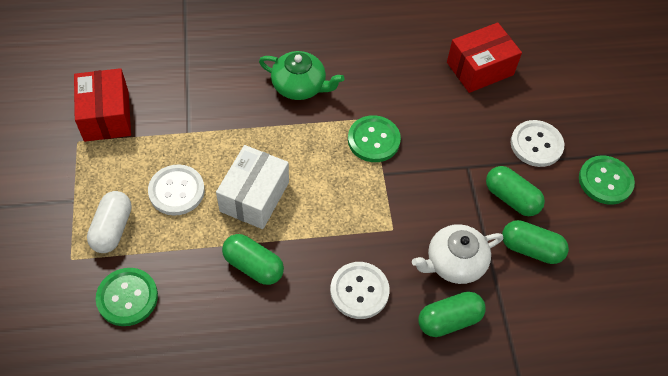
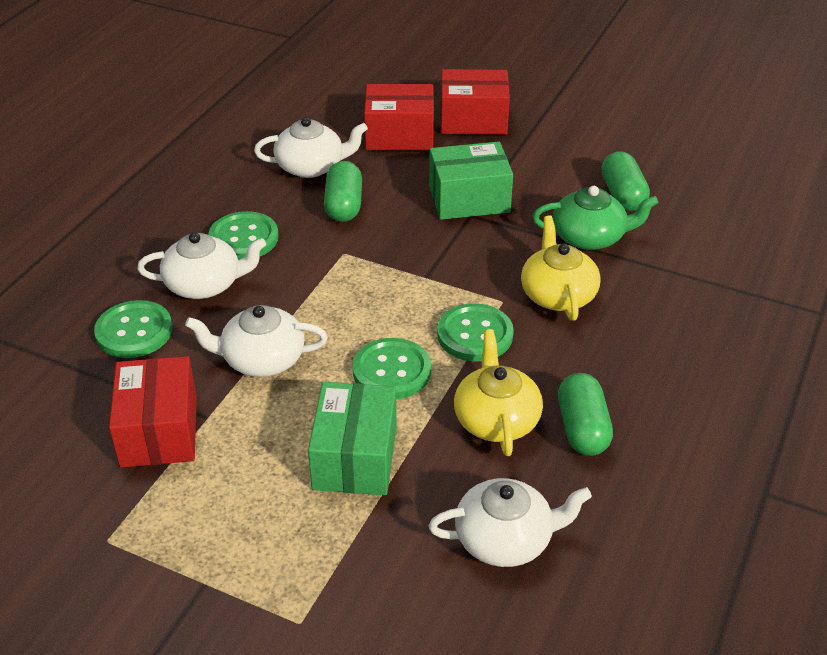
green box: none = 0 -> [308,382,397,495] [429,142,513,220] = 2
green button: [96,268,158,326] [348,115,401,162] [579,155,635,205] = 3 -> [94,300,172,358] [208,211,279,260] [353,338,431,399] [437,303,514,361] = 4
green capsule: [222,234,284,285] [418,292,486,337] [486,166,545,216] [502,220,569,264] = 4 -> [324,161,362,222] [558,373,613,456] [601,151,650,211] = 3
red box: [74,68,131,142] [447,22,522,93] = 2 -> [109,356,197,468] [364,84,434,150] [441,69,510,135] = 3
white box: [216,145,289,229] = 1 -> none = 0
white button: [148,164,205,216] [330,262,390,319] [511,120,564,167] = 3 -> none = 0
white capsule: [87,191,132,253] = 1 -> none = 0
white teapot: [412,224,503,284] = 1 -> [137,232,266,299] [185,305,328,377] [254,117,368,178] [428,478,592,567] = 4
yellow teapot: none = 0 -> [454,329,543,456] [521,215,601,321] = 2

